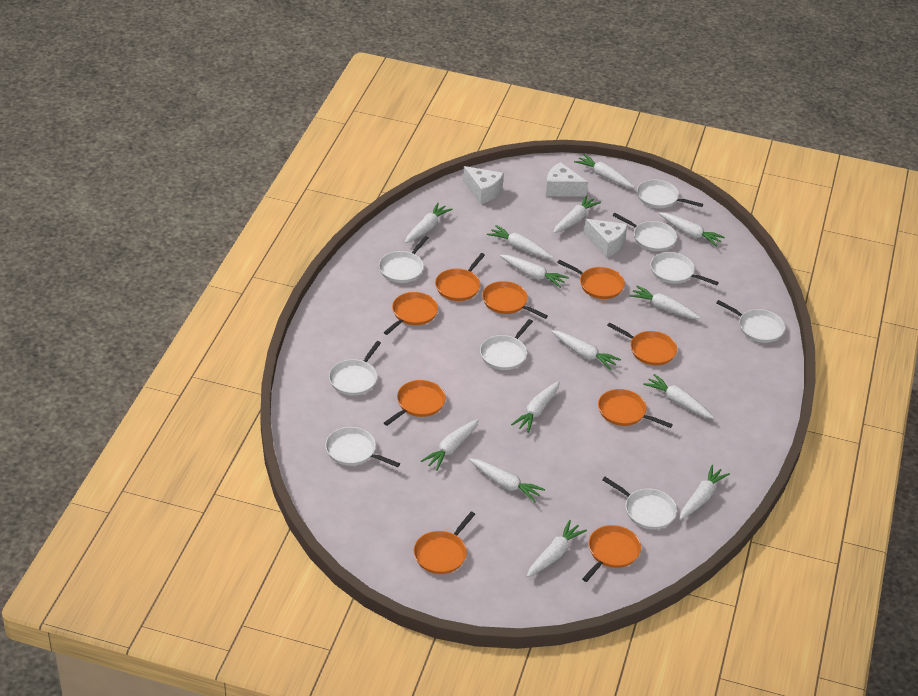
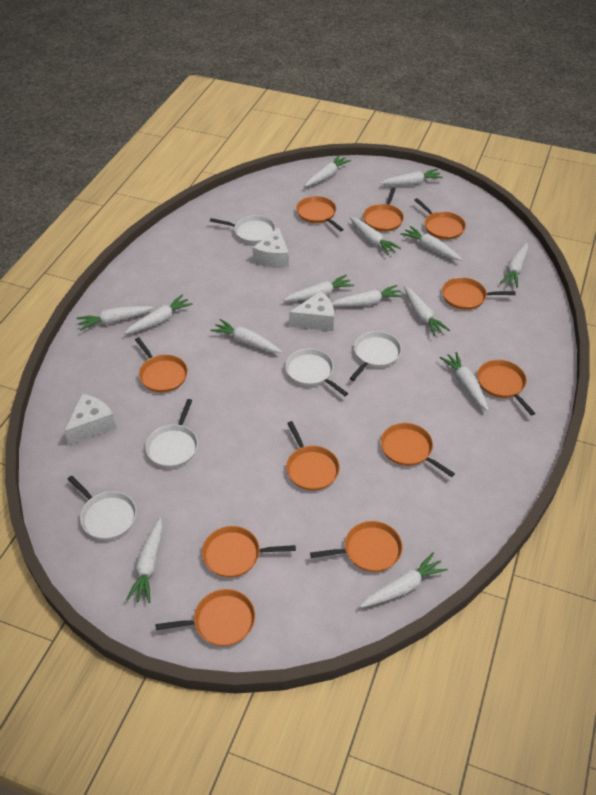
orange pan: [384,292,438,335] [384,380,446,426] [414,511,475,574] [435,253,485,301] [482,281,548,319] [557,260,625,299] [582,525,641,582] [598,389,673,428] [607,323,677,365] = 9 -> [135,337,188,393] [155,589,255,646] [202,526,296,578] [286,421,340,491] [296,196,344,231] [310,521,403,572] [363,188,404,232] [381,423,455,477] [414,198,466,240] [442,277,515,310] [477,360,535,416] = 11
white pan: [325,427,400,467] [329,341,381,396] [379,236,429,283] [480,319,533,370] [602,477,677,530] [612,213,677,251] [637,179,703,208] [650,252,719,285] [716,300,785,343] = 9 -> [68,476,137,540] [145,399,198,468] [210,215,276,244] [285,349,348,396] [350,331,402,381] = 5

